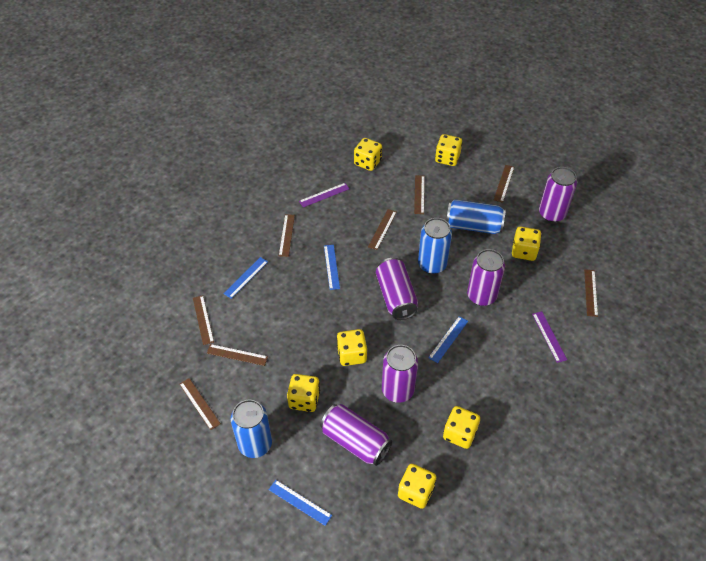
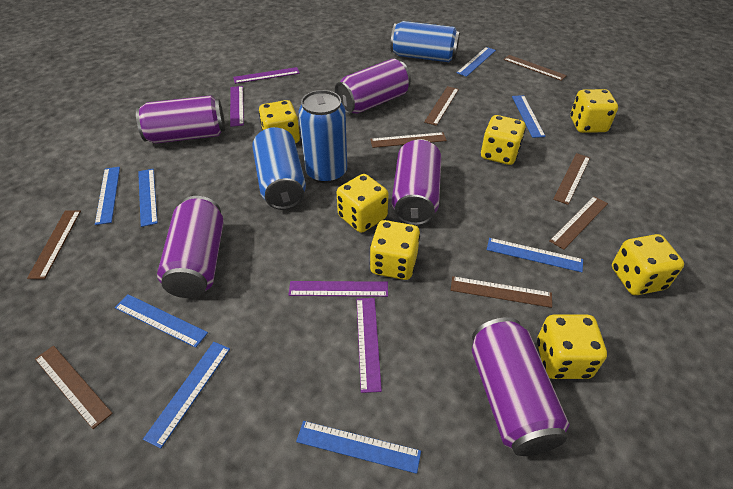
blue ruler: [223,257,268,299] [269,480,332,526] [324,245,340,290] [428,316,468,363] = 4 -> [95,167,120,225] [115,294,208,348] [138,169,158,227] [143,342,230,449] [296,421,421,474] [456,47,496,77] [487,238,583,272] [512,95,546,138] = 8
purple ruler: [299,183,349,207] [532,311,567,363] = 2 -> [230,86,244,127] [233,67,300,84] [288,281,388,297] [356,298,382,393] = 4

